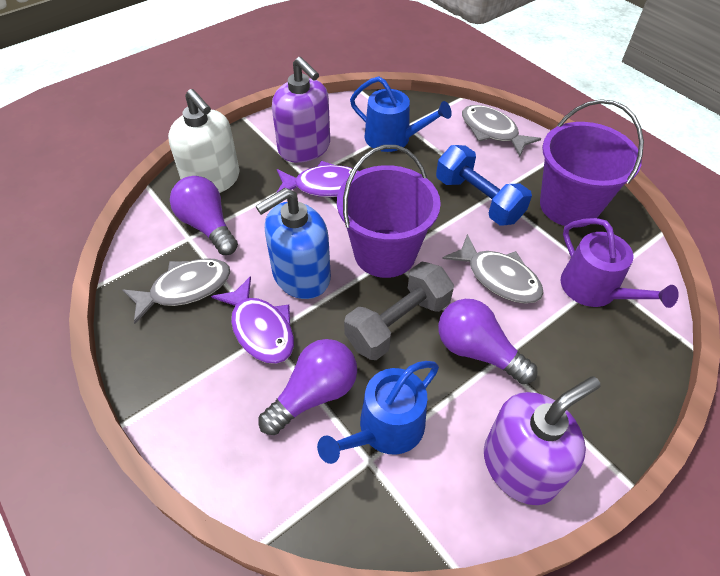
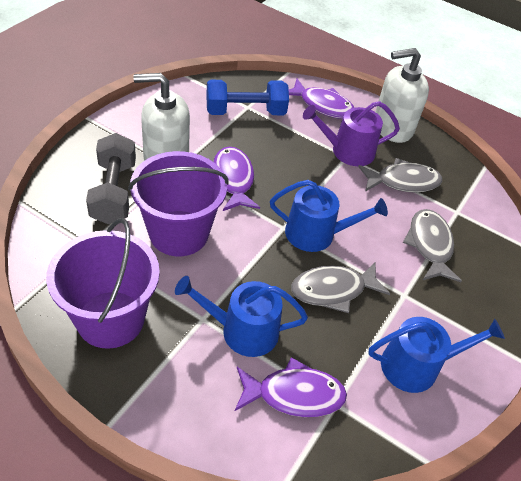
blue soap dispenser: [256,188,331,299] = 1 -> none = 0
blue watering can: [317,361,439,464] [350,76,452,152] = 2 -> [175,276,308,357] [270,180,388,252] [368,317,505,393] = 3
purple fish: [211,276,294,364] [276,161,359,197] = 2 -> [213,147,260,211] [235,357,347,417] [289,79,354,119] = 3
purple light bulb: [170,176,238,255] [258,339,357,435] [438,299,537,384] = 3 -> none = 0
purple soap dispenser: [272,57,330,163] [484,376,600,505] = 2 -> none = 0
white soap dispenser: [168,89,239,193] = 1 -> [133,73,190,161] [375,48,429,143] = 2

